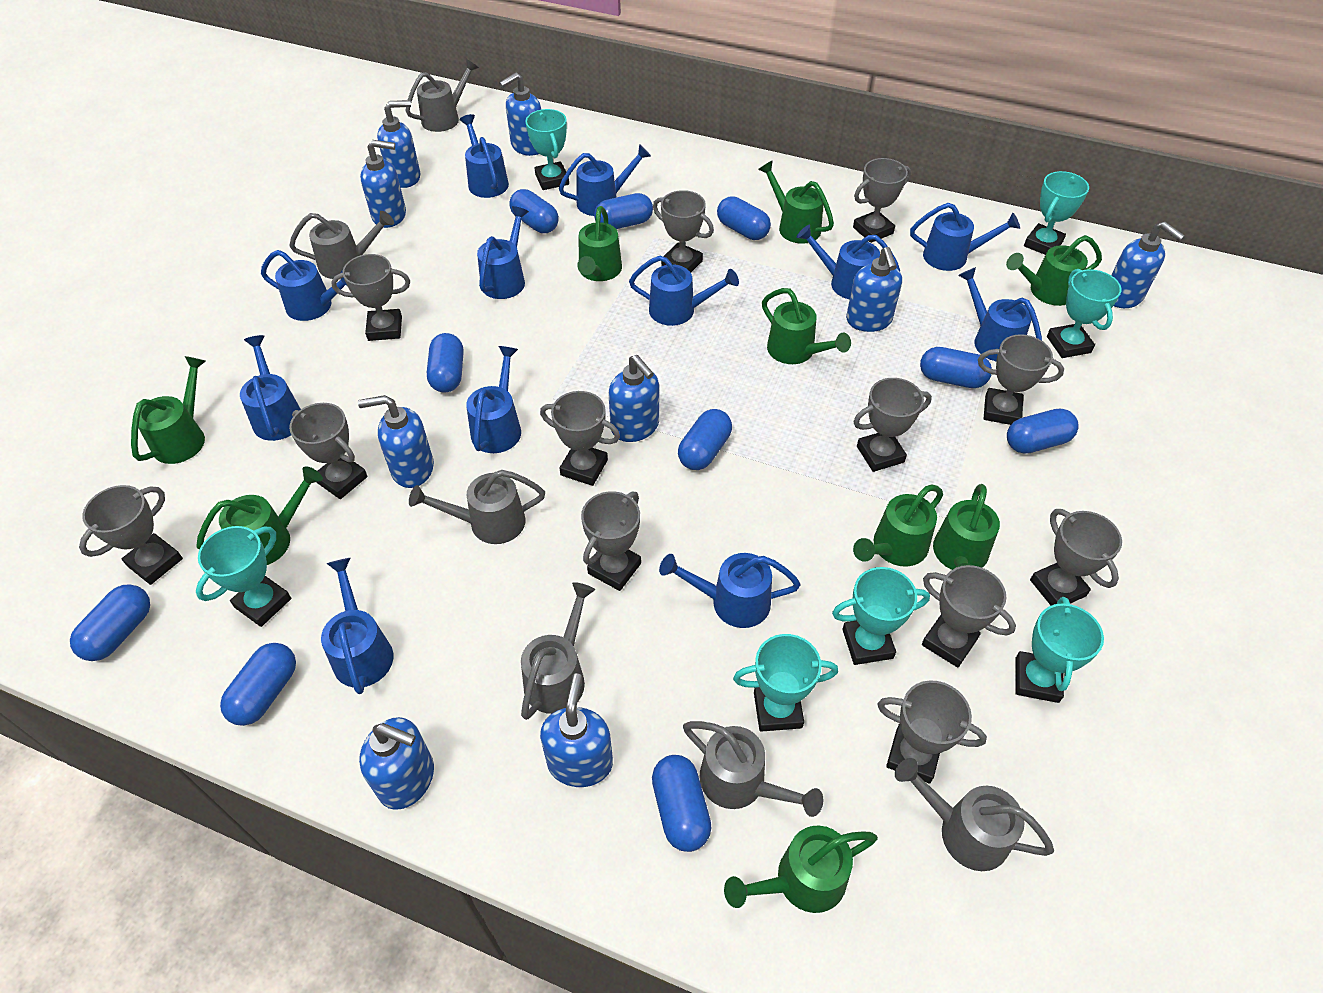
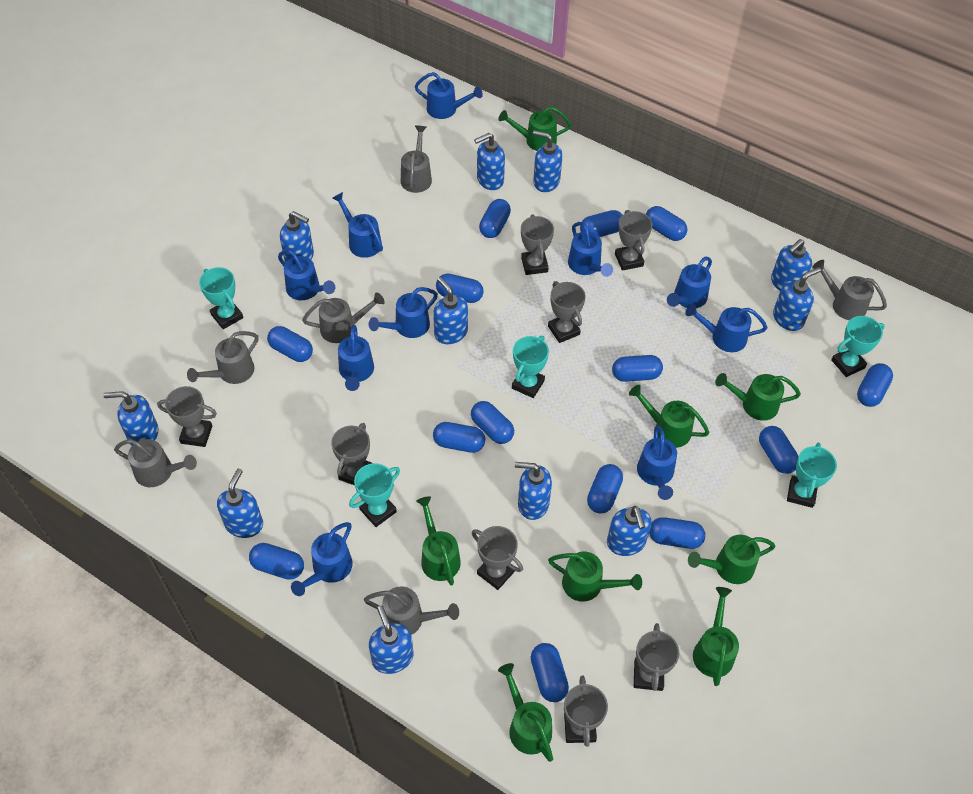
blue capsule: [70,584,150,661] [220,643,296,726] [427,333,463,393] [509,189,559,233] [594,193,653,229] [652,755,711,852] [678,409,732,470] [717,196,771,240] [920,347,992,388] [1007,409,1079,454] = 10 -> [249,543,304,580] [267,326,313,362] [433,422,485,453] [436,274,484,303] [471,401,514,444] [479,199,511,238] [531,643,569,702] [580,210,622,237] [587,464,623,514] [612,355,663,382] [646,206,688,241] [649,517,705,549] [759,426,799,474] [857,363,893,407] = 14
blue soap dispenser: [358,395,434,488] [359,717,434,810] [360,140,406,228] [377,100,420,188] [499,72,542,156] [540,673,613,787] [608,355,659,442] [846,247,902,332] [1111,222,1185,308] = 9 -> [103,391,158,446] [217,469,263,538] [280,211,314,263] [369,605,414,674] [433,277,468,344] [474,133,505,190] [515,462,552,520] [533,130,563,192] [607,506,652,556] [771,239,812,291] [773,267,821,331] = 11
blue watering can: [240,335,301,441] [261,250,347,321] [321,558,393,694] [459,114,509,198] [466,346,521,453] [477,206,529,299] [559,144,651,216] [629,256,739,326] [659,553,801,628] [797,225,900,299] [910,203,1020,271] [958,267,1042,361] = 12 -> [278,249,335,300] [291,522,352,596] [332,192,383,258] [338,325,374,391] [369,287,438,338] [415,72,483,119] [568,222,613,277] [637,425,677,500] [667,257,712,308] [685,304,767,352] = 10
green watering can: [131,356,206,464] [196,466,323,565] [577,206,622,281] [724,826,878,913] [758,160,834,244] [762,288,851,364] [853,485,943,567] [933,484,1000,570] [1006,235,1102,306] = 9 -> [416,496,461,586] [498,107,572,151] [498,663,553,762] [548,552,642,602] [629,385,710,448] [688,535,775,584] [693,587,739,686] [715,373,801,421] = 8
grey trophy: [79,485,183,585] [289,403,368,499] [331,254,410,341] [540,391,620,486] [581,491,641,591] [653,190,714,273] [853,158,911,243] [854,378,932,472] [877,680,987,783] [922,565,1016,668] [978,334,1064,425] [1030,509,1122,605] = 12 -> [157,386,217,447] [331,423,373,485] [472,526,523,590] [521,215,554,275] [548,281,586,343] [564,675,608,747] [615,210,652,271] [634,623,679,691] = 8
turquoise trophy: [196,526,291,627] [525,109,569,190] [733,634,838,732] [832,567,930,665] [1015,597,1104,703] [1024,171,1089,255] [1047,269,1122,358] = 7 -> [199,267,243,329] [349,463,400,527] [512,336,549,398] [787,443,837,508] [831,316,885,377] = 5

